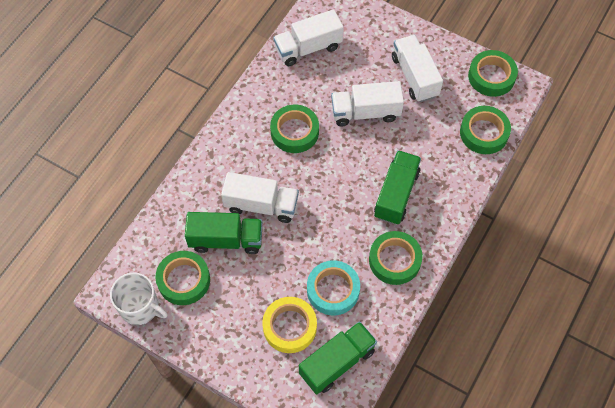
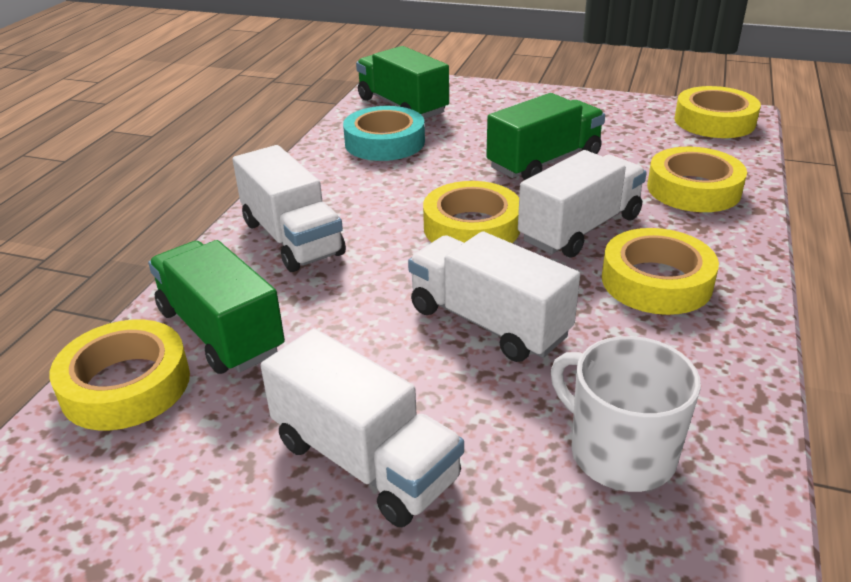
green tape: [155,251,210,305] [270,105,319,153] [369,231,422,285] [460,106,511,154] [468,50,518,97] = 5 -> none = 0
yellow tape: [262,297,317,353] = 1 -> [50,320,190,430] [423,181,520,243] [602,228,719,315] [647,147,747,212] [674,86,761,138] = 5

